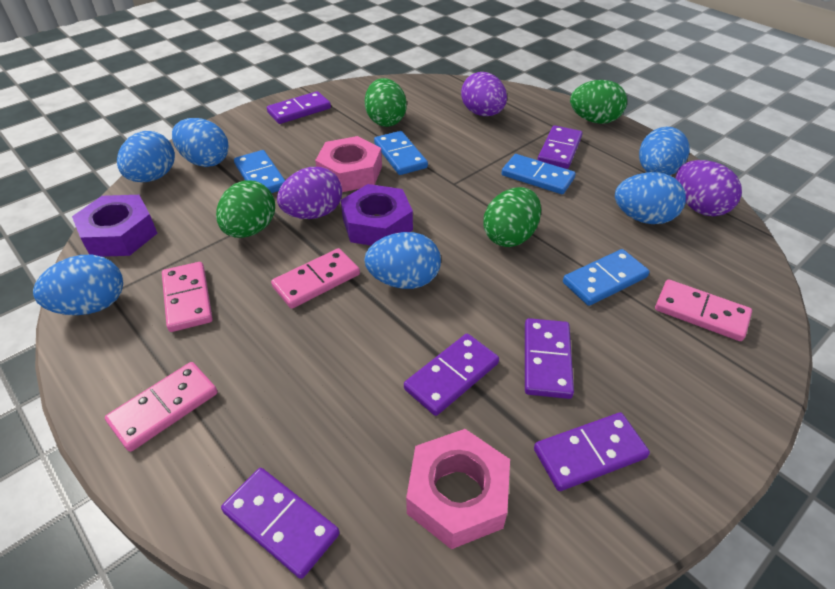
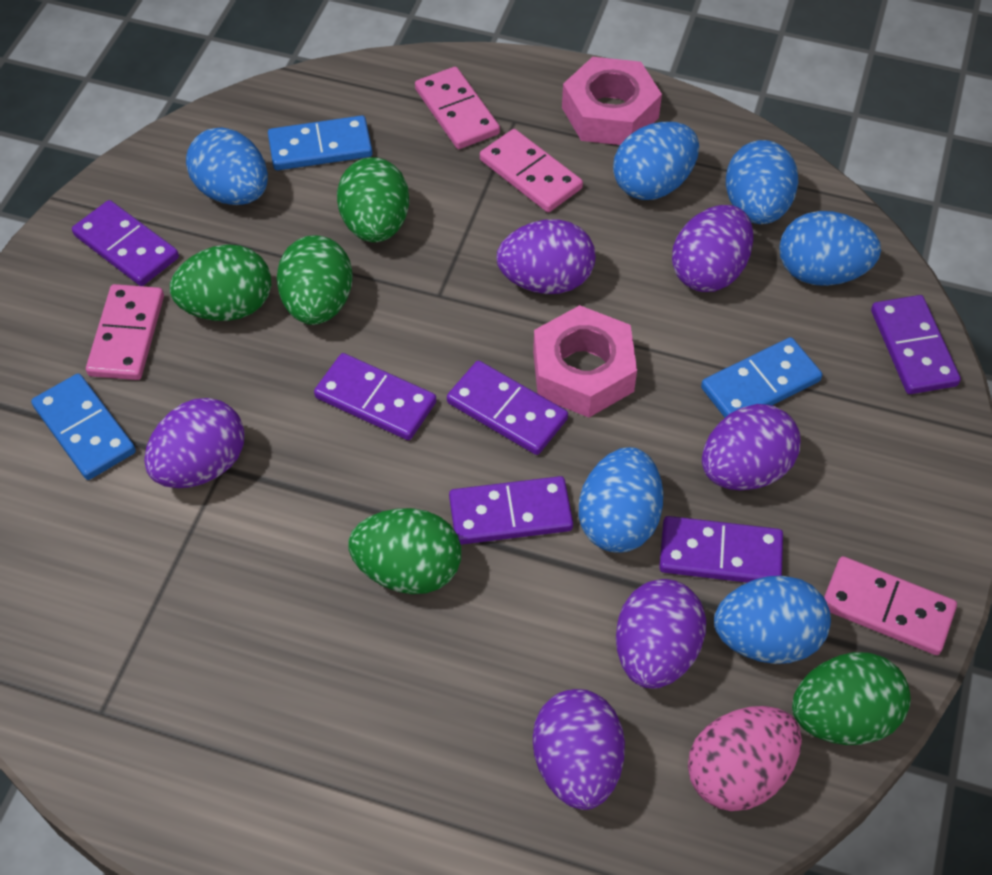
blue domino: [234,150,285,193] [374,131,428,175] [502,154,576,194] [563,249,650,306] = 4 -> [31,374,136,480] [268,115,372,171] [701,337,822,418] = 3
green egg: [216,180,275,238] [365,78,407,127] [483,187,541,247] [570,80,627,124] = 4 -> [170,244,271,321] [277,235,353,325] [337,157,409,242] [348,508,461,594] [792,652,911,745] = 5
pink egg: none = 0 -> [688,706,802,811] = 1
purple egg: [277,167,342,219] [461,72,507,116] [676,160,742,216] = 3 -> [144,398,245,488] [496,219,595,294] [533,689,625,810] [616,579,706,689] [672,205,753,292] [702,404,801,490] = 6
purple nut: [72,195,158,257] [341,184,413,245] = 2 -> none = 0

